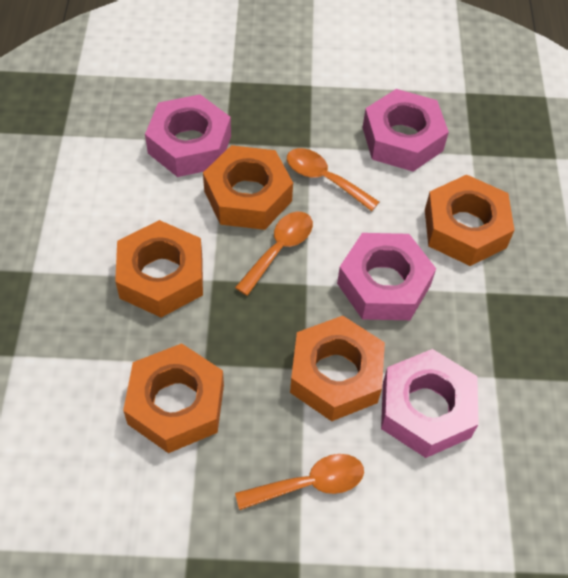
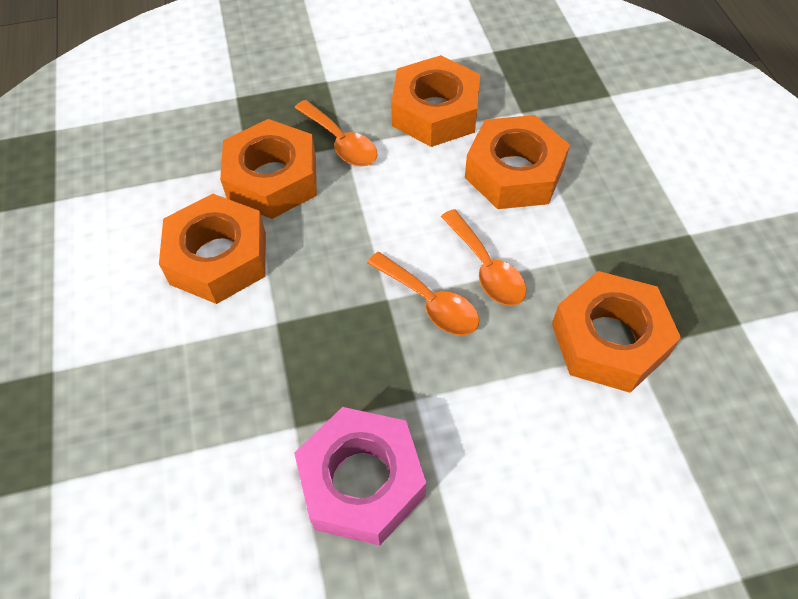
pink nut: [145,94,231,177] [337,233,436,320] [363,89,449,171] [381,349,479,458] = 4 -> [294,407,426,546] = 1

